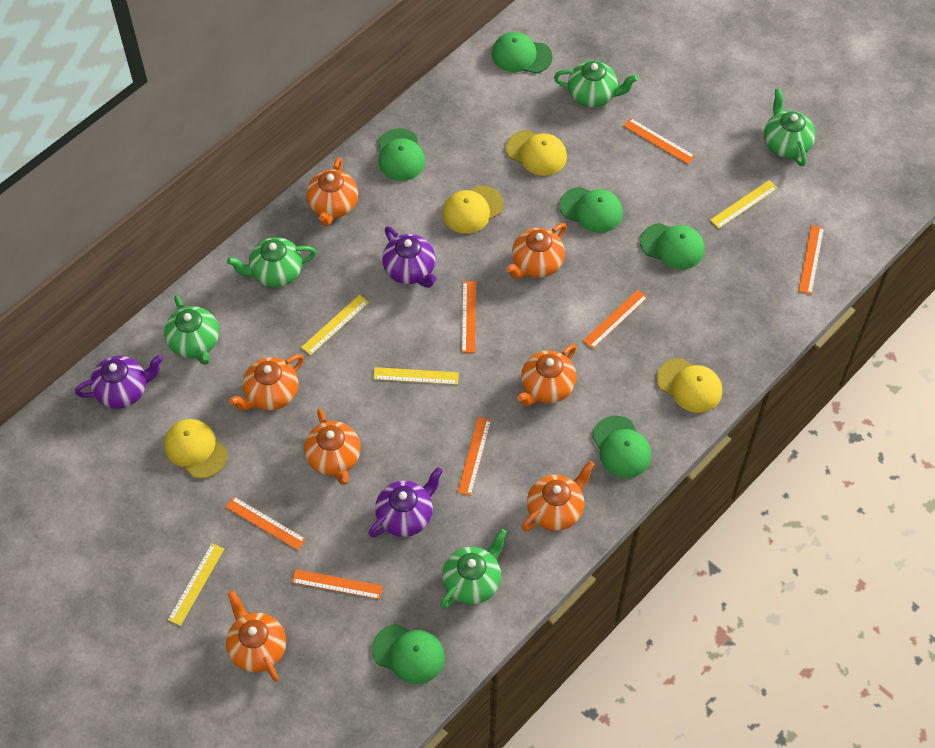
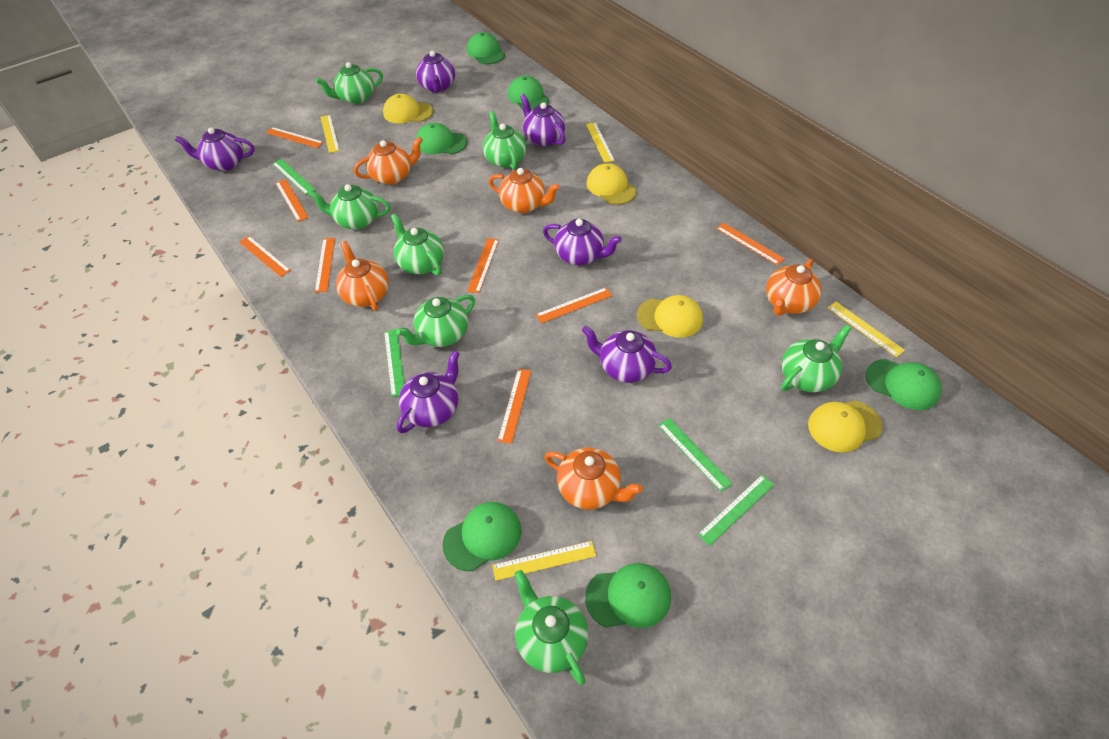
green ruler: none = 0 -> [272,159,316,195] [384,329,405,397] [658,418,733,492] [697,475,774,546] = 4
green teapot: [164,296,219,365] [227,237,316,288] [440,529,507,609] [554,61,638,108] [764,88,815,166] = 5 -> [309,184,391,230] [316,62,383,104] [391,214,444,275] [396,294,475,347] [483,111,526,169] [515,570,588,685] [781,325,852,392] = 7
orange ruler: [226,496,306,550] [292,569,383,599] [457,417,491,496] [462,281,476,353] [583,290,648,349] [624,118,695,164] [798,225,824,294] = 7 -> [239,236,291,277] [266,127,324,148] [276,179,309,222] [315,238,335,292] [467,238,499,293] [498,369,531,444] [535,287,612,323] [716,223,785,265] = 8
orange teapot: [226,590,286,682] [229,354,304,410] [304,408,361,485] [306,157,358,226] [506,223,567,279] [517,344,576,406] [522,461,595,531] = 7 -> [336,241,389,311] [354,137,423,185] [489,168,560,213] [544,447,643,510] [766,259,821,316] = 5
purple teapot: [75,355,163,409] [369,467,443,537] [382,226,437,288] = 3 -> [175,127,255,171] [397,351,460,433] [416,51,455,93] [520,94,565,146] [543,219,622,265] [582,326,672,383] = 6

